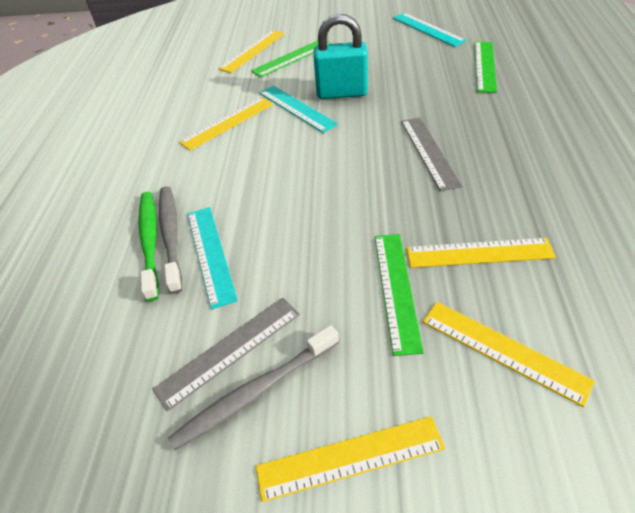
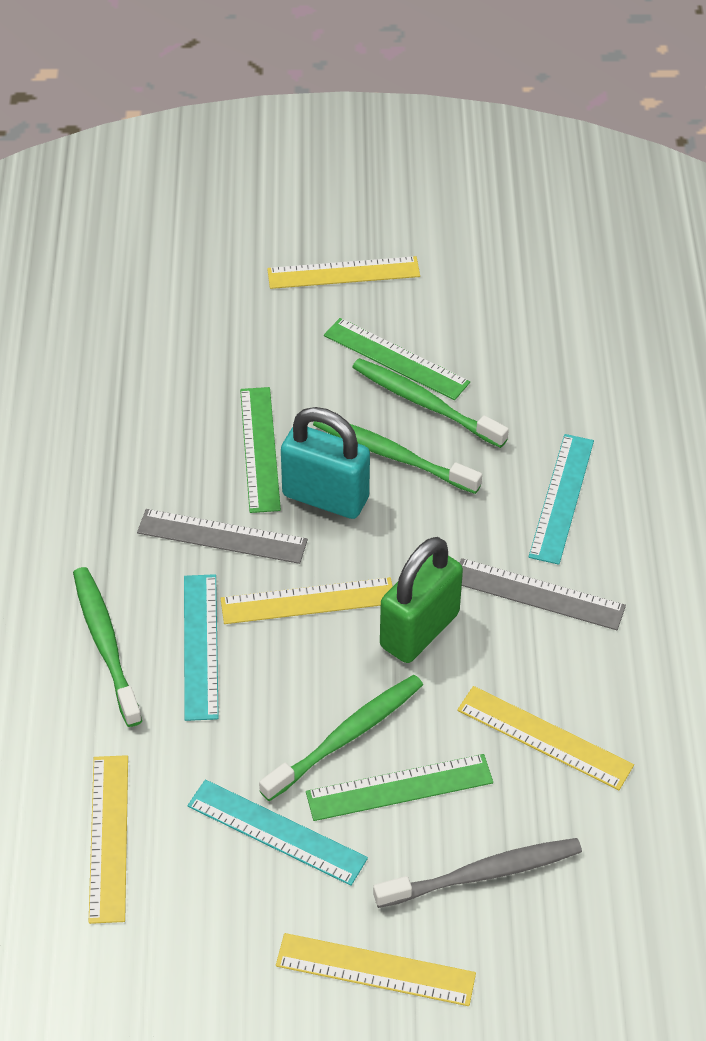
green padlock: none = 0 -> [380,537,463,663] = 1
green toothbrush: [139,192,159,301] = 1 -> [73,567,142,727] [259,675,423,801] [313,421,482,494] [352,358,509,448] = 4
grey toothbrush: [159,186,182,294] [168,325,339,451] = 2 -> [373,838,582,908] = 1

